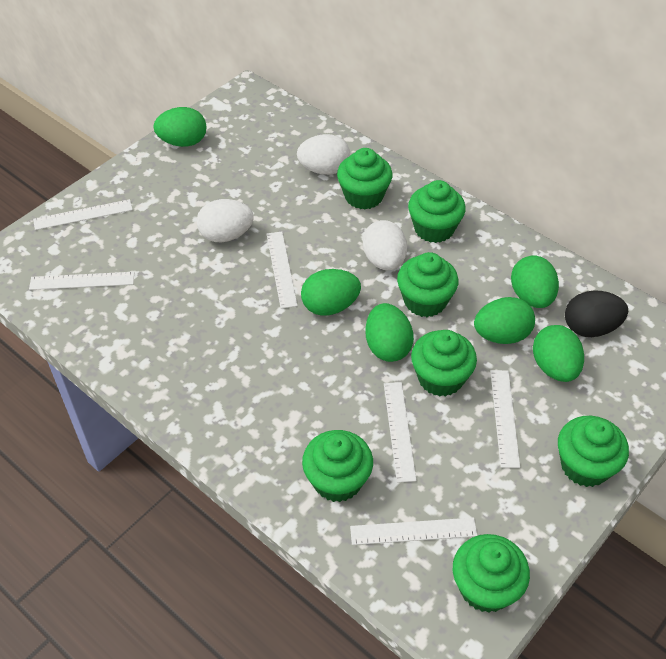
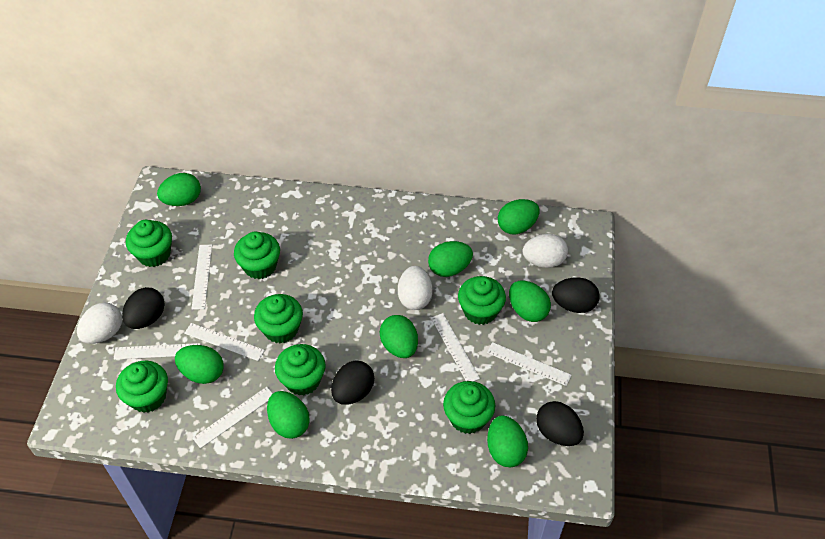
black egg: [565,290,628,337] = 1 -> [122,287,165,329] [331,361,374,405] [536,401,584,446] [552,277,600,313] = 4
green egg: [153,107,206,147] [301,269,361,316] [365,303,414,362] [474,297,535,344] [511,256,559,308] [533,325,584,382] = 6 -> [157,173,201,206] [175,345,224,384] [267,391,310,439] [380,315,418,358] [428,241,473,277] [487,415,528,467] [498,199,539,235] [509,281,551,322] = 8

